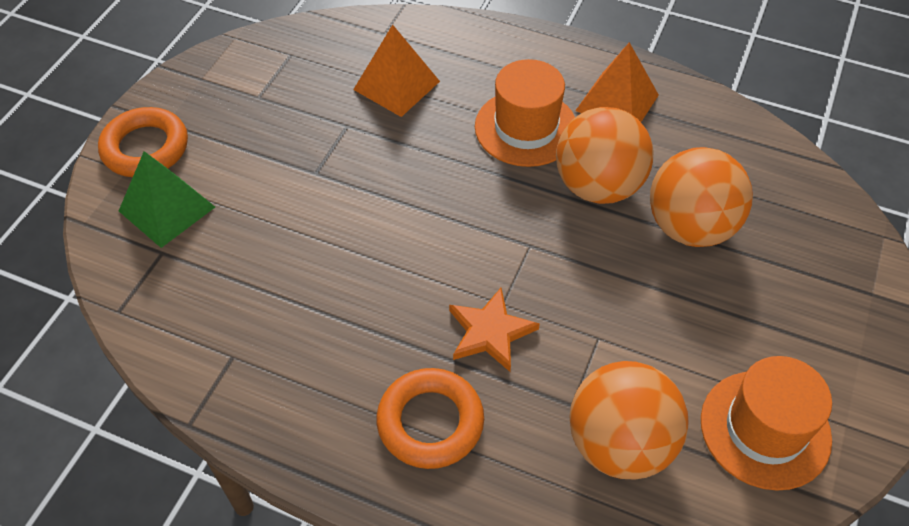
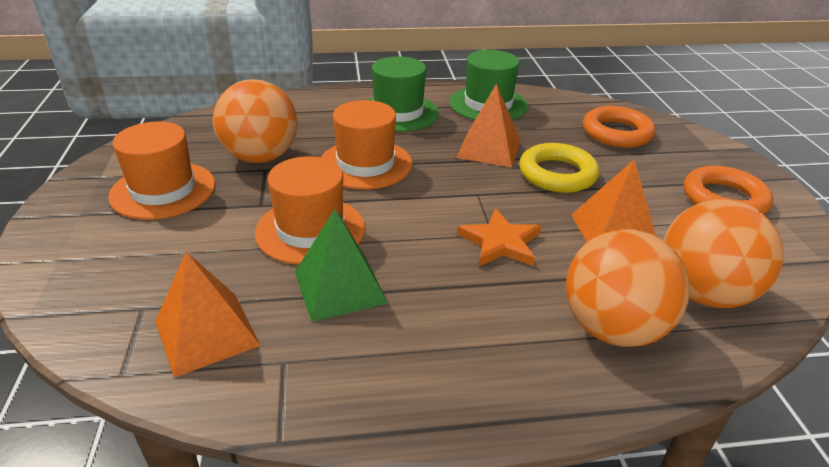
green hat: none = 0 -> [368,56,439,132] [449,50,528,120] = 2
orange hat: [475,59,575,167] [701,356,832,490] = 2 -> [108,121,215,220] [255,156,365,265] [321,100,412,190] = 3
orange pyramid: [353,25,440,117] [575,42,659,122] = 2 -> [155,252,261,378] [456,83,520,167] [571,159,656,242] = 3
yellow ring: none = 0 -> [519,143,599,193] = 1

